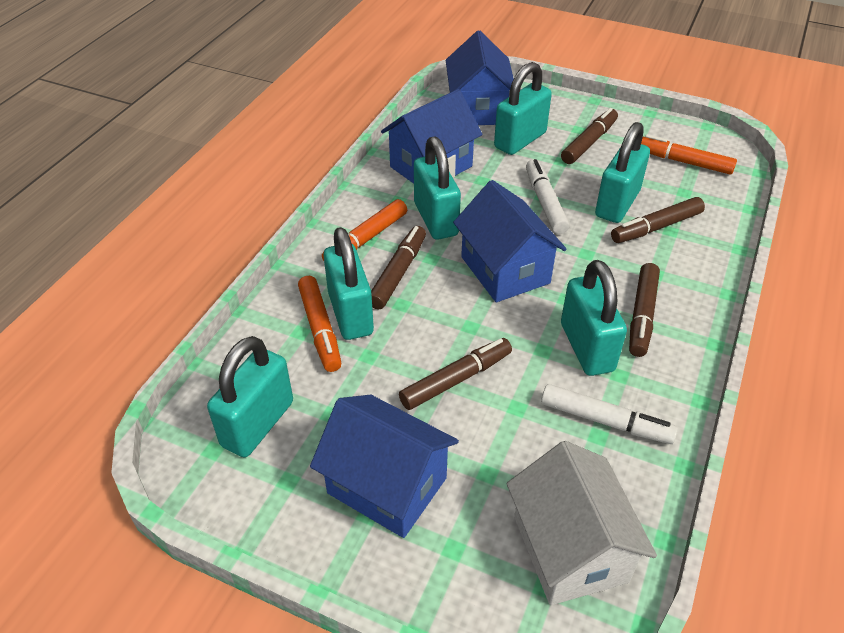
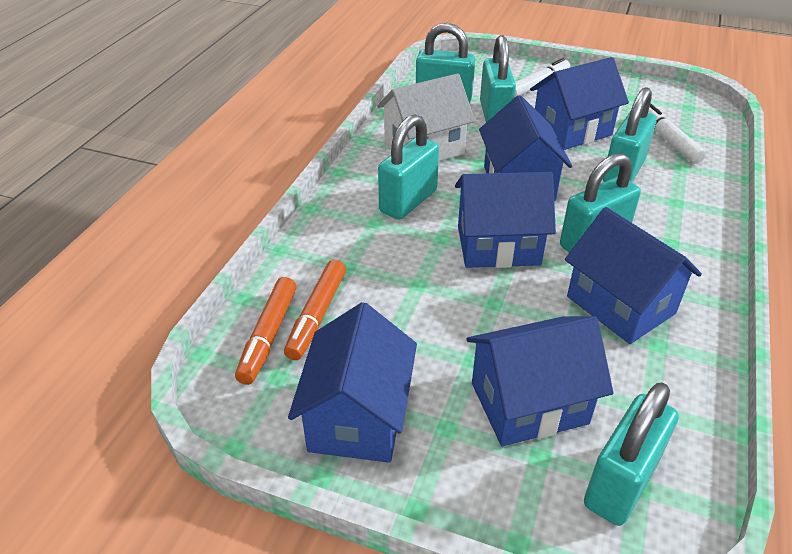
blue house: [310,395,459,538] [381,89,483,184] [446,30,514,125] [453,180,566,302] = 4 -> [288,302,417,463] [455,172,556,268] [466,316,614,446] [479,95,572,201] [530,57,629,150] [565,207,702,344] = 6
brown marker: [371,226,426,309] [399,338,512,410] [561,108,618,164] [611,197,705,243] [629,263,660,357] = 5 -> none = 0
orange marker: [298,276,341,372] [322,199,407,261] [641,134,737,175] = 3 -> [235,277,296,385] [284,260,346,360] = 2

